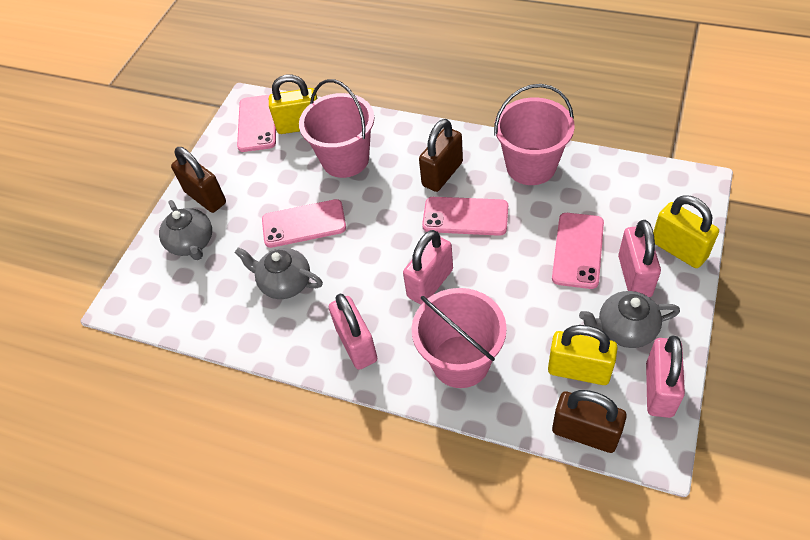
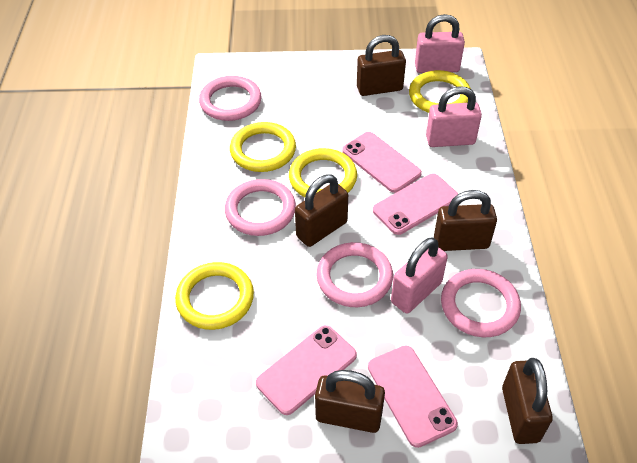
brown padlock: [171,147,226,213] [419,119,463,192] [552,390,627,453] = 3 -> [295,174,348,247] [315,370,385,433] [357,35,406,96] [434,190,497,251] [502,358,553,444] = 5
grey teapot: [159,200,212,260] [235,247,323,299] [579,291,680,348] = 3 -> none = 0
pink bucket: [299,79,374,178] [411,288,507,388] [494,84,575,185] = 3 -> none = 0
pink padlock: [329,294,377,370] [403,230,453,305] [618,220,661,297] [646,335,685,418] = 4 -> [391,237,448,314] [415,14,465,73] [426,86,482,147] = 3
pink ring: none = 0 -> [199,76,262,121] [225,179,296,236] [316,242,393,307] [441,269,521,337] = 4
yellow padlock: [269,75,317,134] [548,325,618,385] [653,195,719,268] = 3 -> none = 0
yellow ring: none = 0 -> [175,262,254,330] [230,122,296,172] [289,148,357,197] [409,70,471,113] = 4

